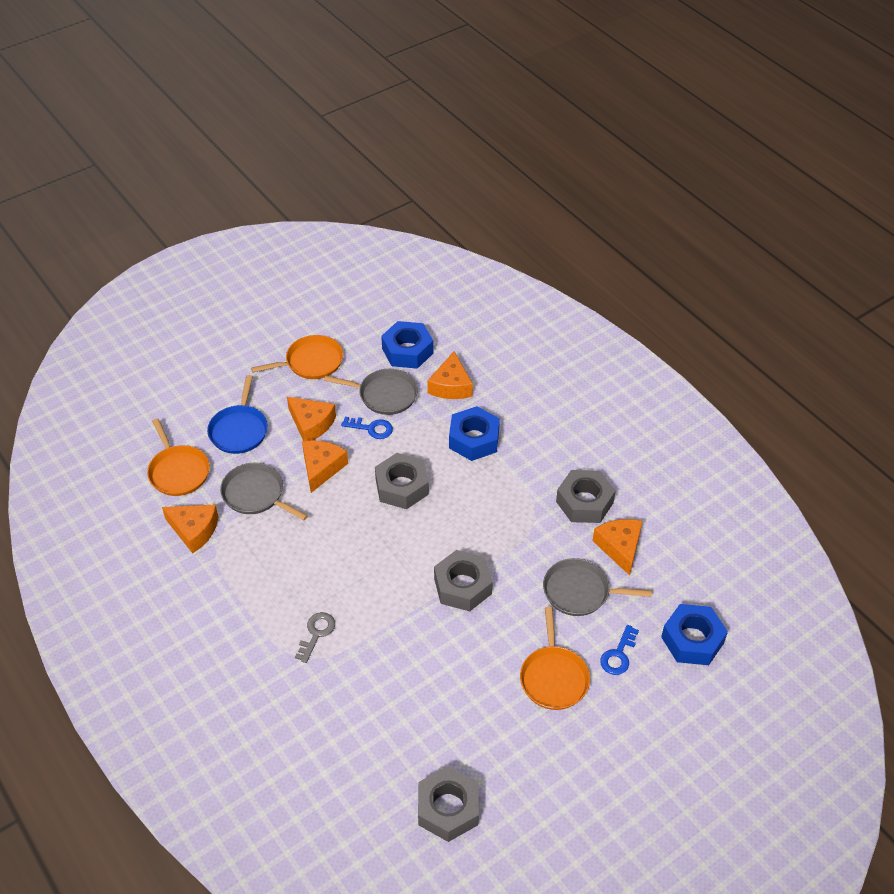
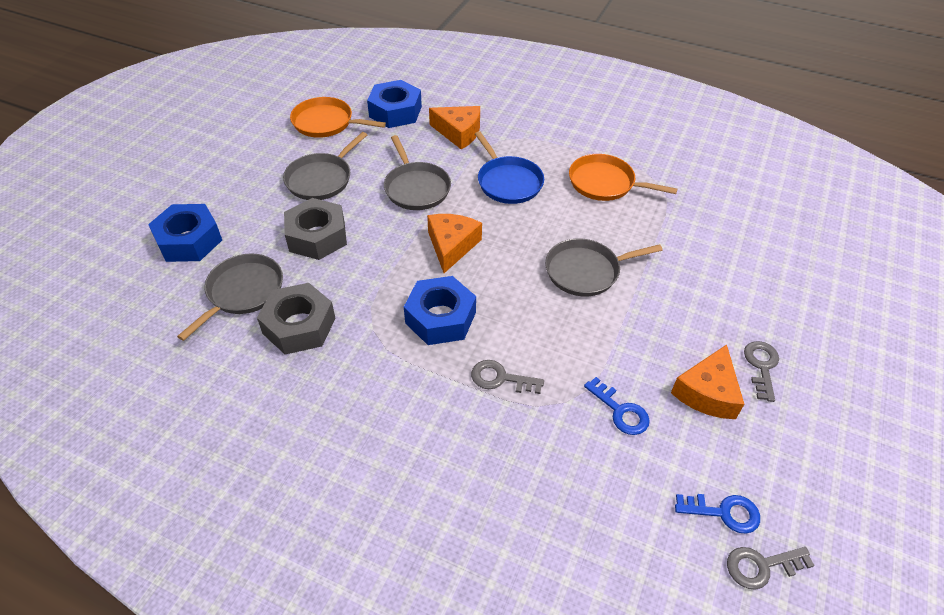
grey key: [295,612,335,663] = 1 -> [471,360,544,394] [727,547,815,590] [744,341,779,402] = 3
grey nut: [375,453,429,509] [418,766,479,842] [434,550,493,612] [556,470,616,523] = 4 -> [257,283,335,355] [284,198,347,260] = 2
grey pan: [220,463,308,520] [324,369,418,415] [543,558,652,616] = 3 -> [177,254,283,341] [283,132,367,200] [384,135,451,210] [545,239,663,297] = 4
orange cheese: [162,505,218,553] [287,397,336,441] [302,440,348,493] [427,351,473,399] [592,519,642,576] = 5 -> [427,214,482,273] [429,106,480,150] [671,344,744,419] = 3
orange pan: [147,419,210,496] [251,335,343,379] [520,607,590,710] = 3 -> [290,97,386,138] [569,154,677,201] = 2

